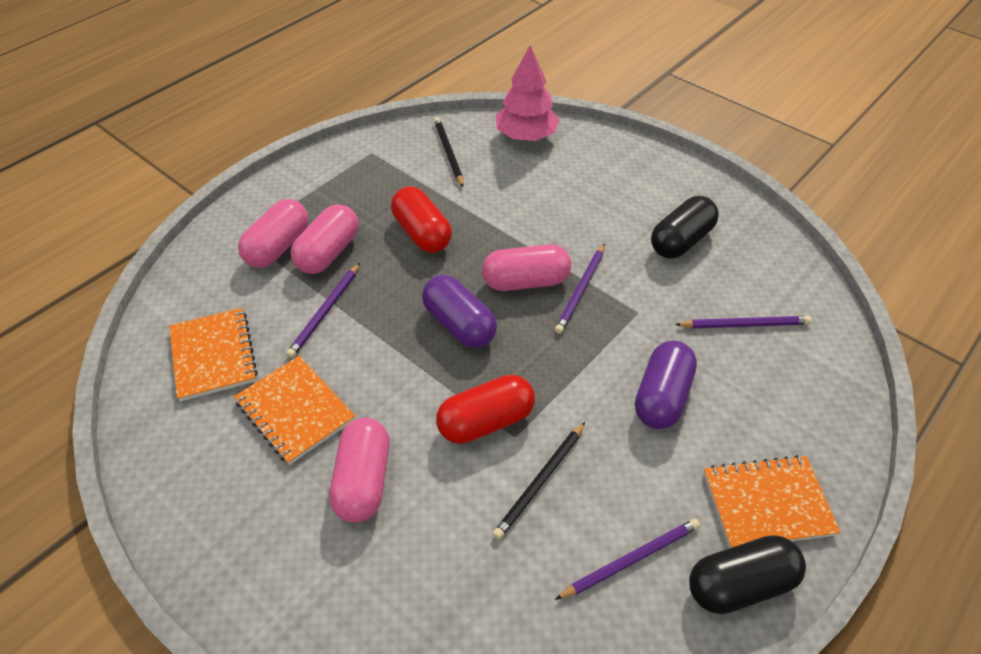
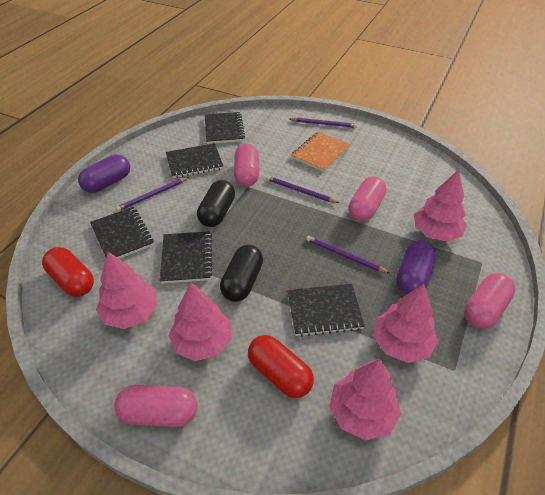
black notebook: none = 0 -> [90,207,154,259] [160,231,212,284] [166,143,223,178] [205,112,245,144] [287,284,365,337] = 5
black pencil: [434,117,464,187] [493,422,585,540] = 2 -> none = 0
orange notebook: [169,308,258,402] [234,356,355,465] [704,455,841,548] = 3 -> [291,131,350,172] = 1
pink tree: [495,45,560,141] = 1 -> [96,252,158,329] [169,282,232,361] [329,359,401,440] [373,284,438,363] [414,169,467,241] = 5

